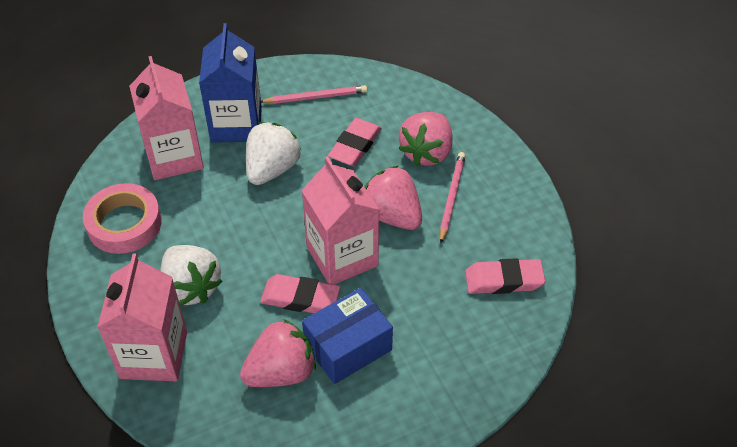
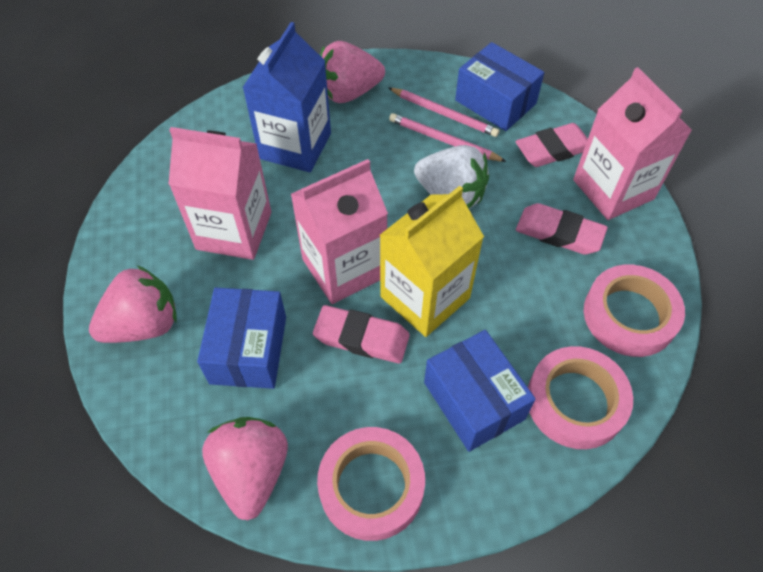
blue box: [302,288,393,384] = 1 -> [197,288,286,389] [424,330,536,452] [455,42,544,131] = 3
pink tape: [83,183,162,254] = 1 -> [317,427,425,541] [528,346,633,449] [584,265,685,357] = 3
white strawberry: [160,245,223,305] [246,122,301,185] = 2 -> [414,145,489,209] = 1
yellow carton: none = 0 -> [380,186,484,337] = 1

